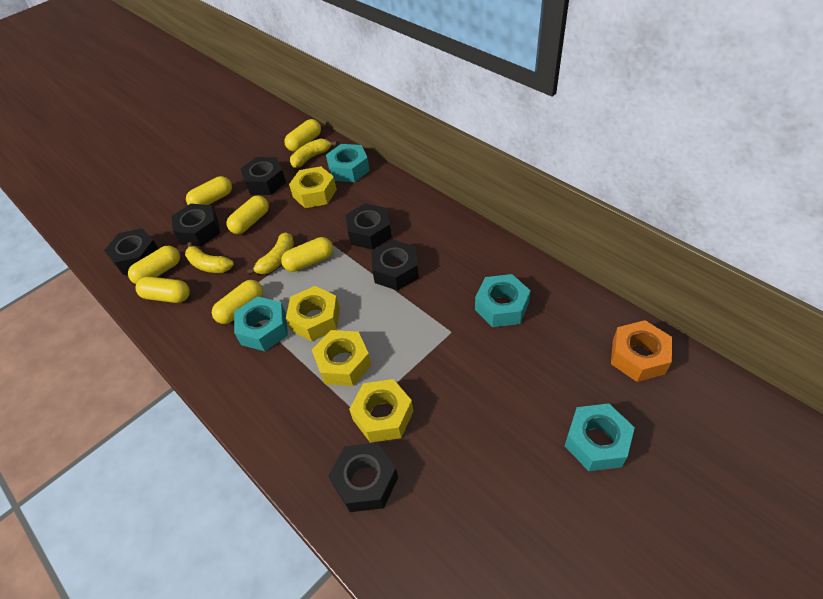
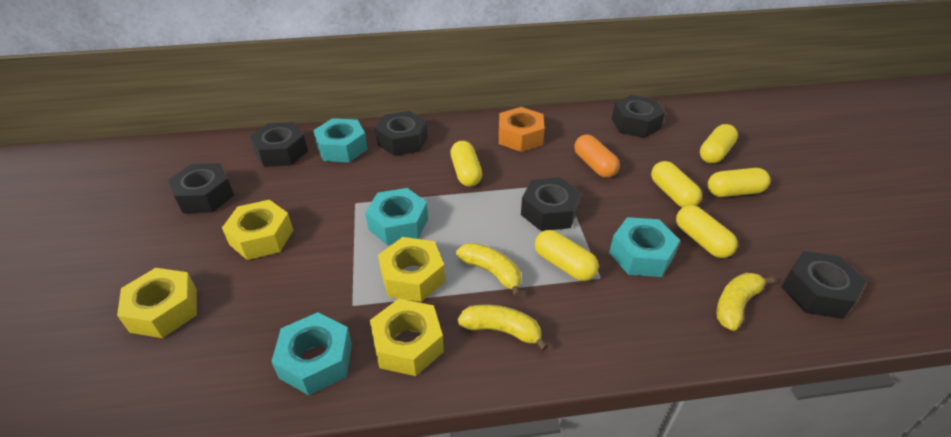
orange capsule: none = 0 -> [574,135,620,178] = 1
yellow capsule: [128,246,180,284] [135,277,190,303] [186,176,232,205] [212,280,263,324] [227,195,269,234] [281,237,333,272] [284,119,321,152] = 7 -> [450,141,482,187] [535,230,599,281] [651,161,702,208] [676,205,738,258] [700,124,738,163] [708,168,770,197] = 6

